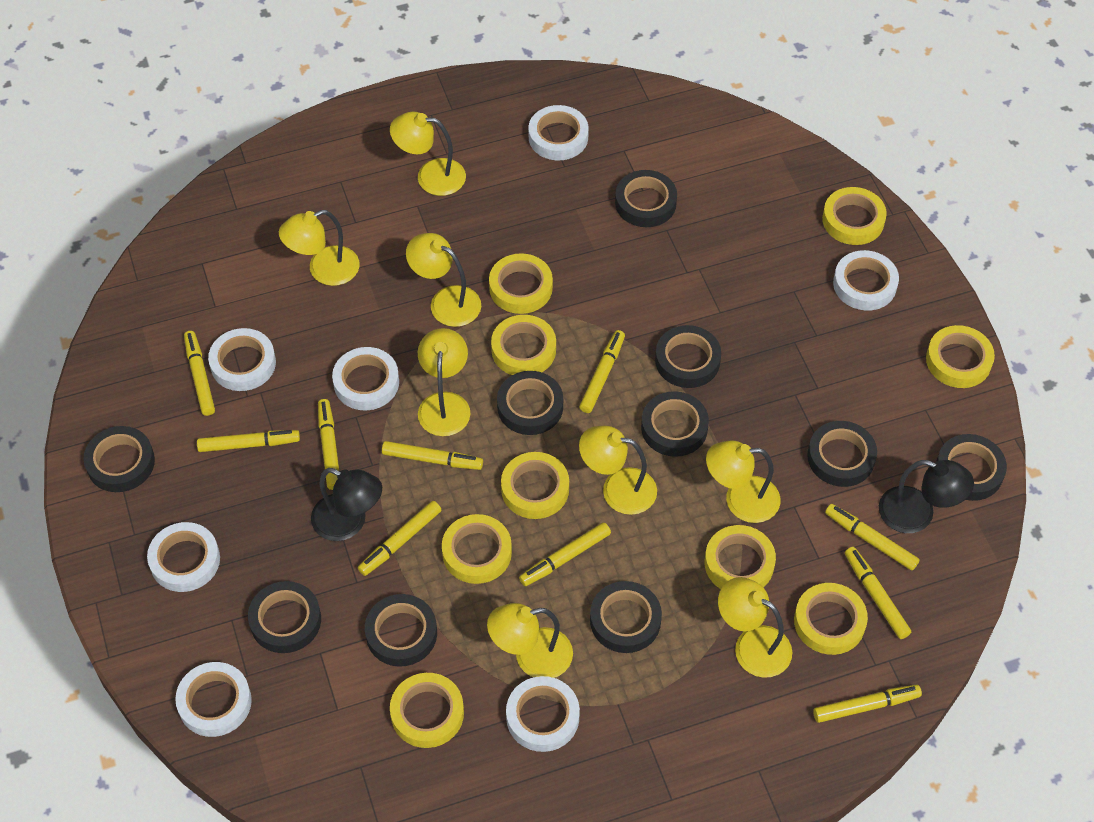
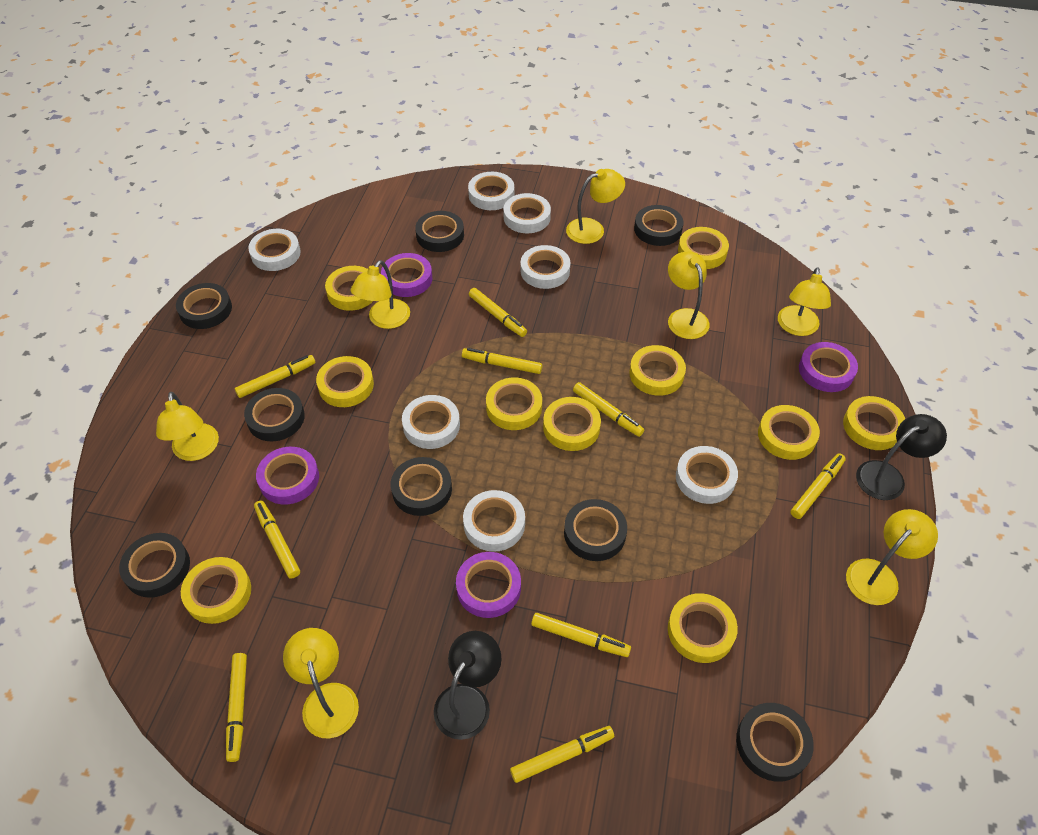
black tape: [84,426,155,492] [248,581,321,653] [365,594,437,667] [497,371,563,435] [590,581,662,653] [615,170,677,227] [641,391,709,457] [655,325,721,388] [807,421,877,487] [937,434,1007,501] = 10 -> [119,533,190,598] [176,283,232,329] [244,388,305,441] [391,457,452,516] [415,211,464,252] [564,499,627,561] [634,205,683,246] [736,703,814,782] = 8
purple tape: none = 0 -> [256,447,319,504] [381,253,432,297] [456,552,521,618] [799,342,858,392] = 4
yellow lamp: [279,210,360,286] [390,112,466,196] [406,233,481,327] [418,328,470,436] [487,603,573,678] [579,426,657,515] [706,440,781,523] [718,577,792,678] = 8 -> [156,392,219,461] [283,628,359,739] [351,260,410,329] [566,169,625,244] [668,251,710,339] [778,267,831,336] [846,509,938,605] = 7
yellow marker: [184,331,215,416] [197,430,300,452] [318,399,339,490] [358,501,441,576] [382,441,483,470] [519,522,611,586] [579,330,625,413] [813,684,922,723] [825,504,920,571] [845,547,911,639] = 10 -> [226,653,247,762] [235,355,316,398] [254,501,300,579] [462,348,543,374] [469,288,527,337] [510,726,614,783] [531,613,631,657] [573,382,644,437] [791,453,846,519] = 9
yellow tape: [390,673,464,748] [442,514,512,584] [489,253,553,314] [491,315,556,375] [501,452,569,519] [705,525,776,589] [794,583,868,655] [822,187,887,245] [926,325,995,388] = 9 -> [181,557,251,624] [316,356,374,407] [325,266,373,311] [486,377,542,430] [543,397,601,451] [629,345,686,396] [668,593,738,663] [678,227,729,269] [758,405,820,460] [843,396,905,450] = 10

